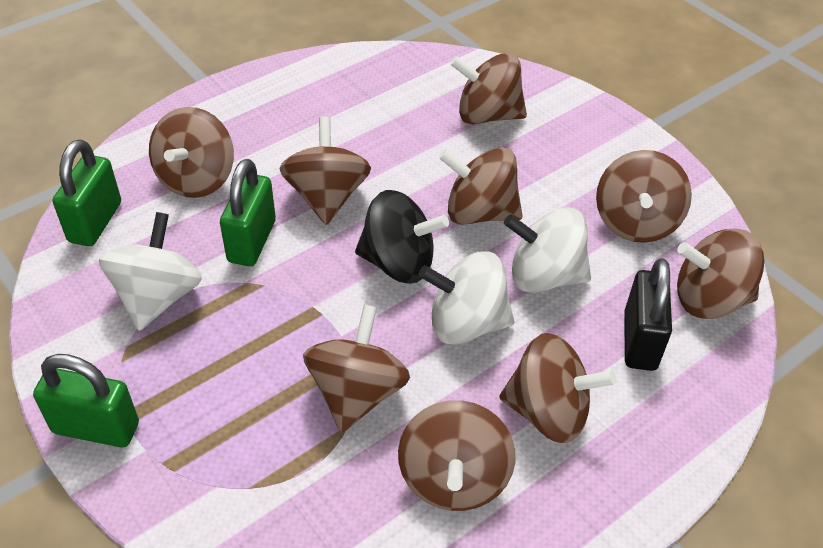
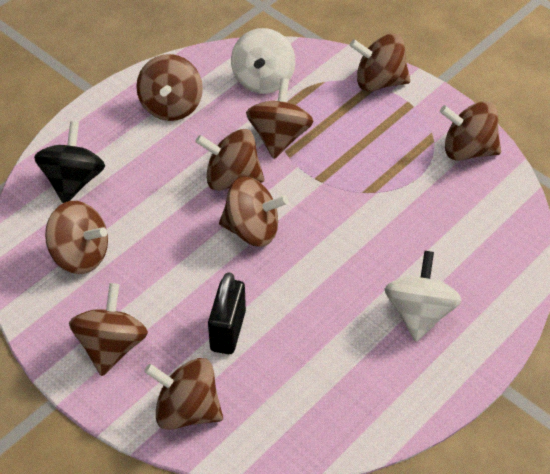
green padlock: [33,354,139,448] [53,139,121,246] [220,159,276,266] = 3 -> none = 0
white spinning top: [99,212,202,331] [419,251,514,345] [504,207,591,293] = 3 -> [231,28,295,94] [385,251,462,341] = 2

